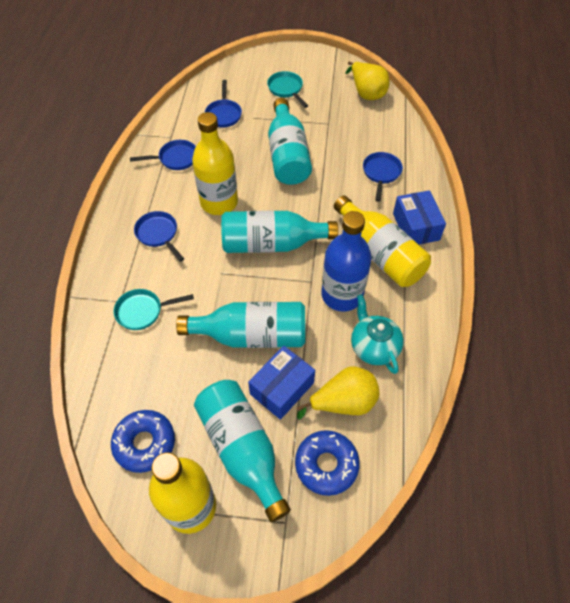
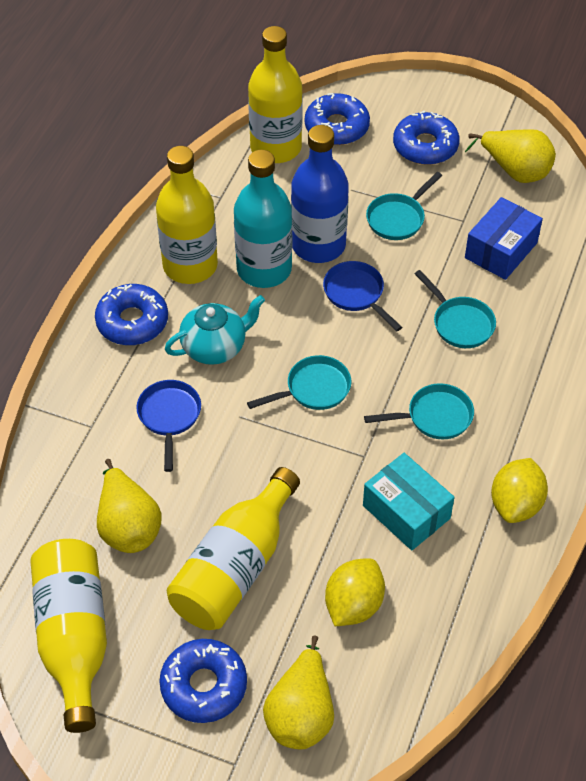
blue box: [248,346,315,420] [393,190,446,245] = 2 -> [465,197,543,280] = 1
blue donut: [111,410,175,473] [295,430,360,496] = 2 -> [95,284,168,345] [159,639,247,723] [305,93,370,145] [393,111,459,165] = 4
blue pan: [130,140,196,170] [134,211,184,262] [205,80,242,128] [363,152,403,202] = 4 -> [136,380,201,472] [323,261,402,331] = 2
turquoise bottle: [176,302,305,348] [194,380,291,522] [221,210,338,253] [268,98,312,185] = 4 -> [234,150,292,288] = 1
turquoise box: none = 0 -> [363,453,454,550] = 1
turquoise pan: [114,289,194,330] [267,71,308,108] = 2 -> [247,355,351,410] [364,383,474,439] [366,172,442,240] [415,270,496,348] = 4
yellow bottle: [149,452,216,534] [192,112,238,215] [334,196,431,287] = 3 -> [30,539,107,733] [156,146,218,284] [167,467,300,630] [248,26,303,163] = 4
yellow lemon: none = 0 -> [325,558,385,626] [491,458,548,523] = 2
yellow pear: [297,366,380,420] [345,61,390,100] = 2 -> [97,459,162,553] [263,635,334,749] [465,129,556,183] = 3

